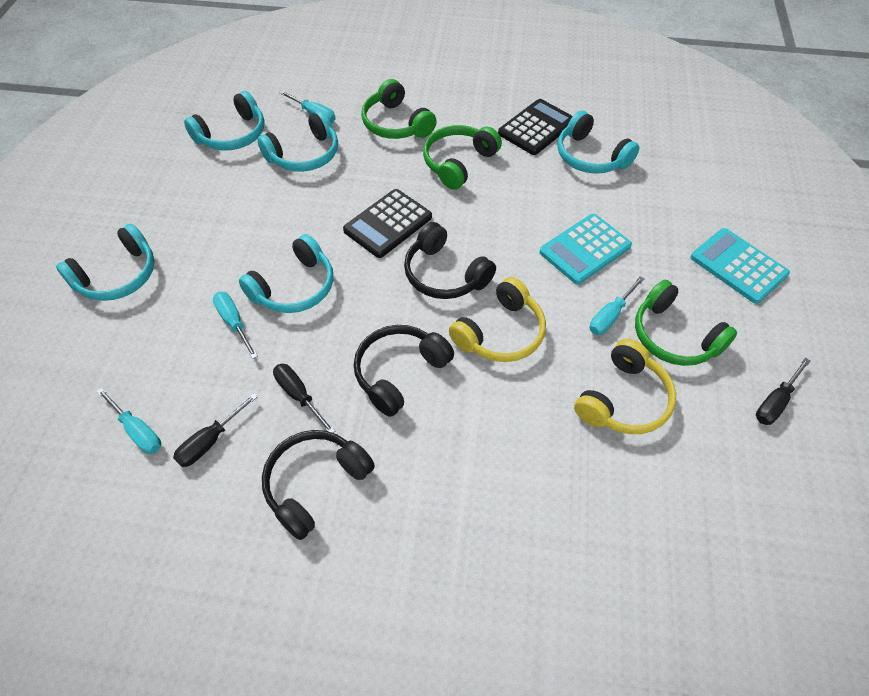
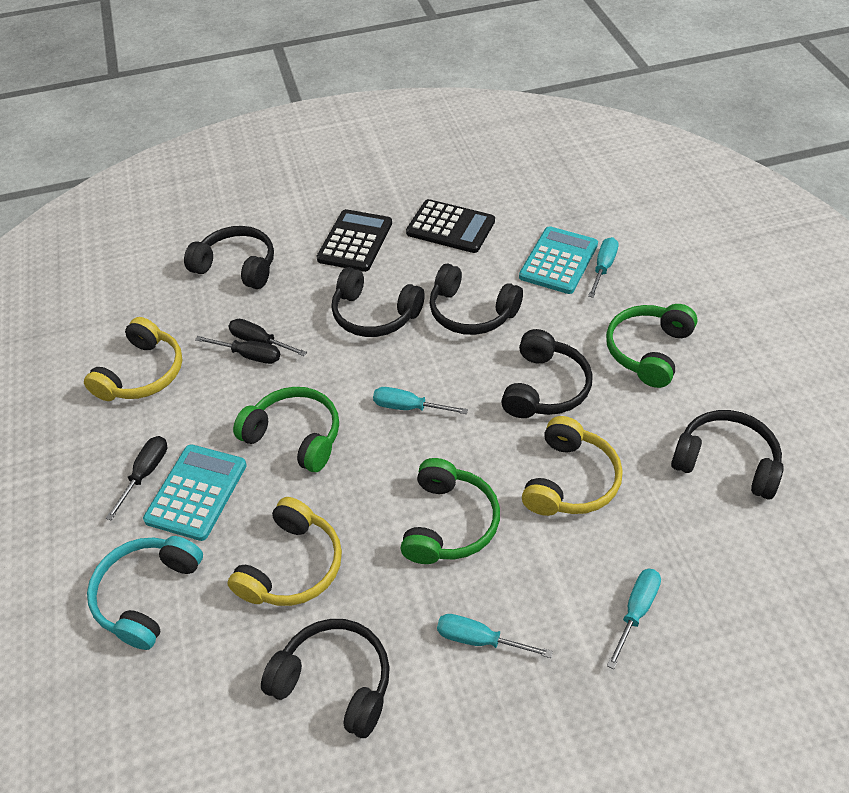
black headphones: [262,430,375,540] [354,325,454,417] [404,222,496,299] = 3 -> [184,226,274,289] [261,619,390,738] [331,267,425,337] [429,264,523,335] [501,329,593,418] [671,410,784,499] = 6
turquoise headphones: [56,223,155,301] [184,91,265,151] [239,234,334,313] [257,110,338,172] [558,111,639,174] = 5 -> [87,536,203,650] = 1
yellow headphones: [449,277,546,362] [574,339,676,434] = 2 -> [84,317,183,401] [227,497,342,606] [522,416,623,516] = 3

